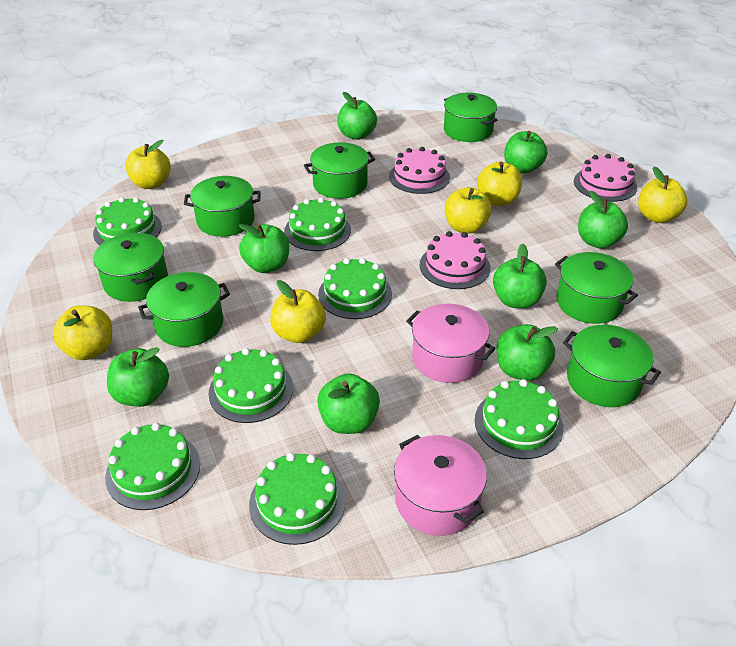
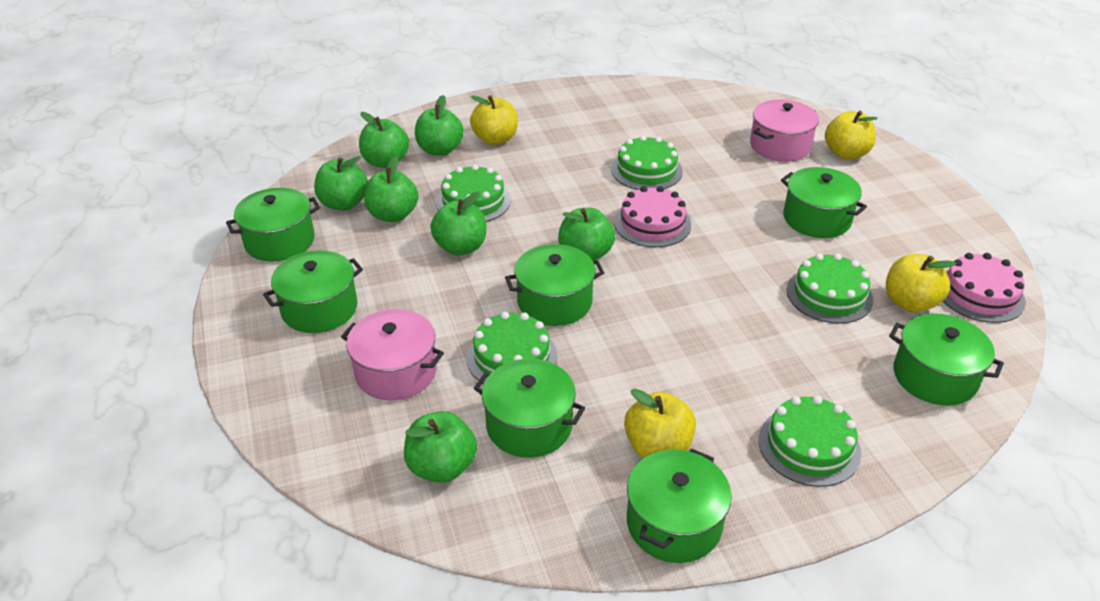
green apple: [107,347,169,407] [238,224,289,273] [317,373,380,434] [337,92,377,140] [493,244,547,309] [496,324,558,381] [504,131,547,173] [578,191,628,249] = 8 -> [314,156,368,211] [359,112,409,168] [364,156,418,222] [404,411,477,483] [415,95,464,156] [431,191,487,255] [558,208,615,261] = 7
green cake: [93,197,162,245] [105,423,200,510] [208,348,293,423] [249,453,346,545] [284,198,351,251] [318,258,392,319] [475,379,563,459] = 7 -> [436,164,511,222] [466,311,557,384] [611,135,683,190] [759,396,861,487] [786,253,873,324] = 5
pink cake: [389,147,450,194] [420,231,490,289] [574,154,637,202] = 3 -> [614,186,691,247] [943,253,1026,323] = 2
yellow apple: [53,305,112,360] [125,140,171,189] [270,280,326,343] [445,187,492,234] [477,162,522,206] [638,167,687,223] = 6 -> [470,96,518,145] [624,389,696,458] [825,111,878,159] [886,254,957,312] = 4

